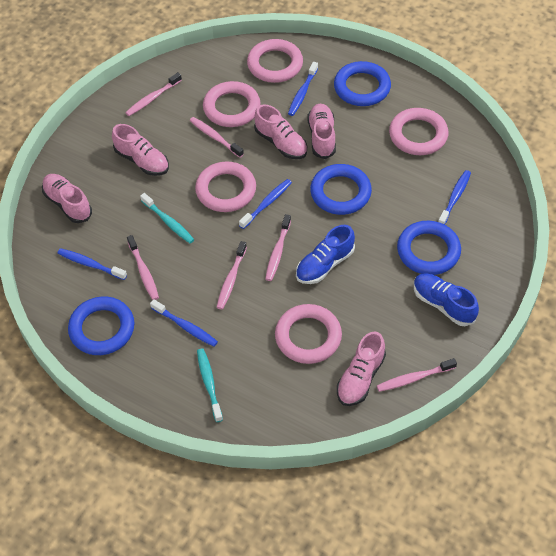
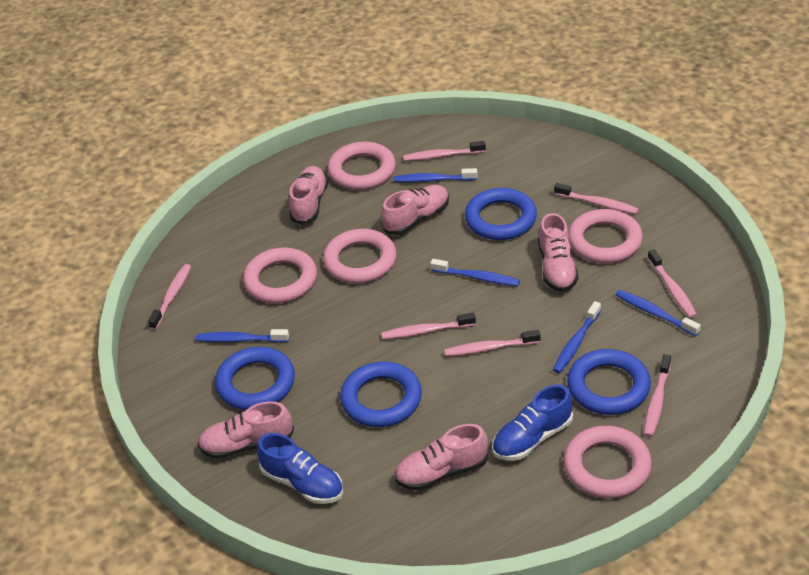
pink toothbrush: [125,72,182,116] [127,235,159,300] [190,117,244,158] [216,241,247,310] [265,214,291,281] [377,358,457,392] = 6 -> [148,264,191,330] [381,313,476,339] [403,141,486,161] [444,330,541,356] [554,183,639,214] [644,354,671,437] [648,249,697,318] = 7
turquoise toothbrush: [140,193,194,243] [197,349,223,422] = 2 -> none = 0

